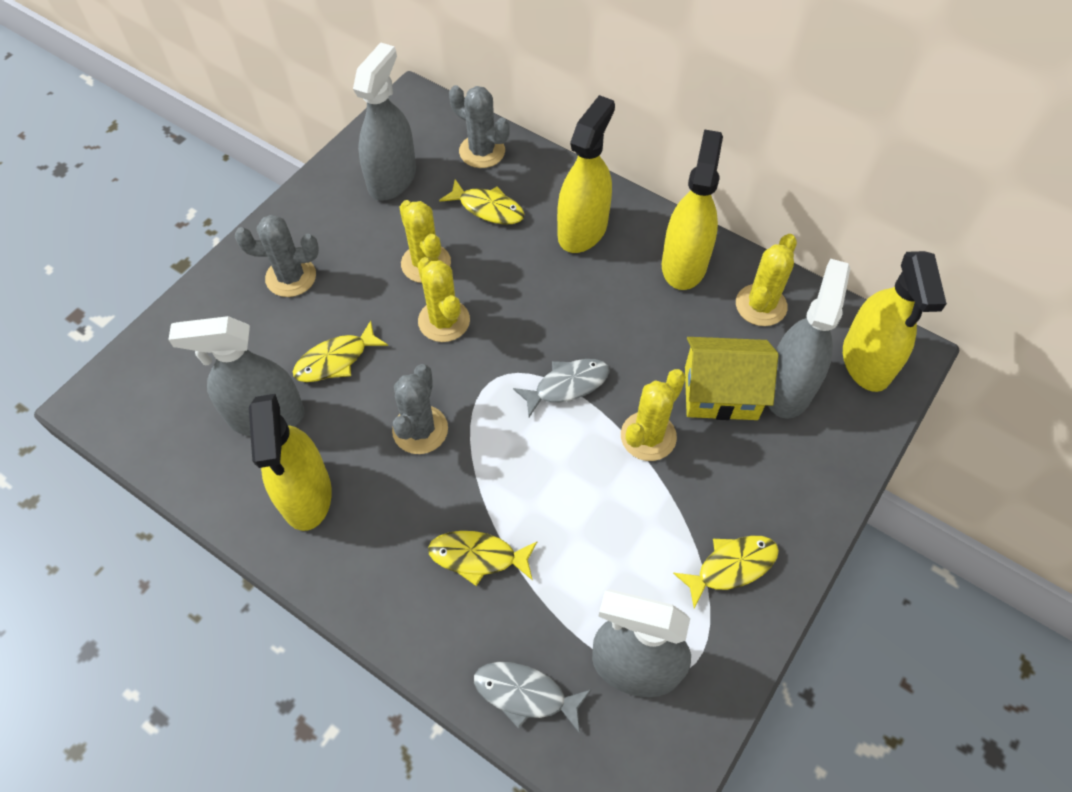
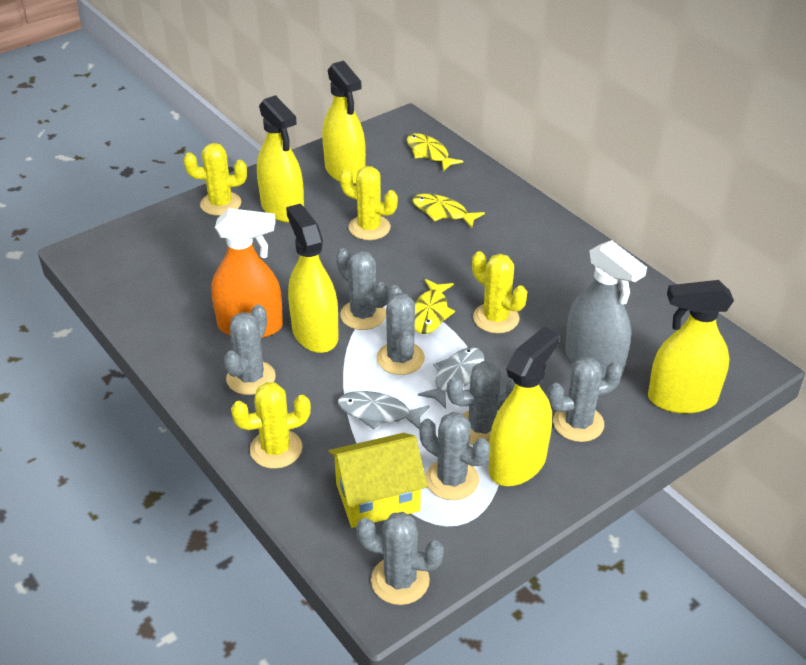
grey cactus: [235,215,319,297] [392,364,448,454] [449,85,510,168] = 3 -> [224,304,276,395] [336,248,389,330] [356,512,444,605] [377,285,425,375] [419,412,490,500] [447,361,515,445] [547,357,623,442] = 7
grey spray bottle: [168,316,305,436] [353,42,416,201] [592,589,691,697] [768,259,850,419] = 4 -> [565,240,647,378] = 1
orange spray bottle: none = 0 -> [212,208,283,338] = 1
yellow fish: [293,320,388,382] [428,531,537,586] [439,179,525,224] [673,536,779,608] = 4 -> [407,133,464,171] [412,194,485,228] [415,279,455,334] = 3
yellow spray bottle: [249,394,332,531] [557,95,615,253] [662,129,723,290] [843,251,947,392] = 4 -> [257,95,304,223] [286,204,339,353] [322,61,366,184] [489,326,560,486] [648,280,734,414] = 5

